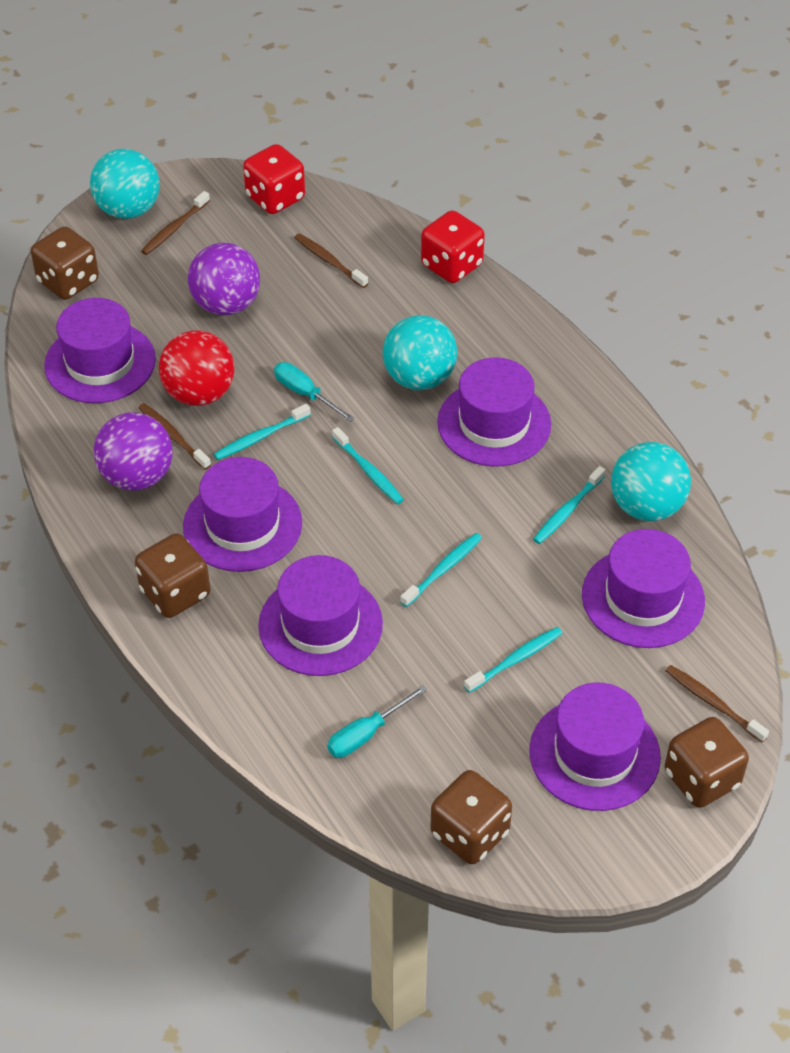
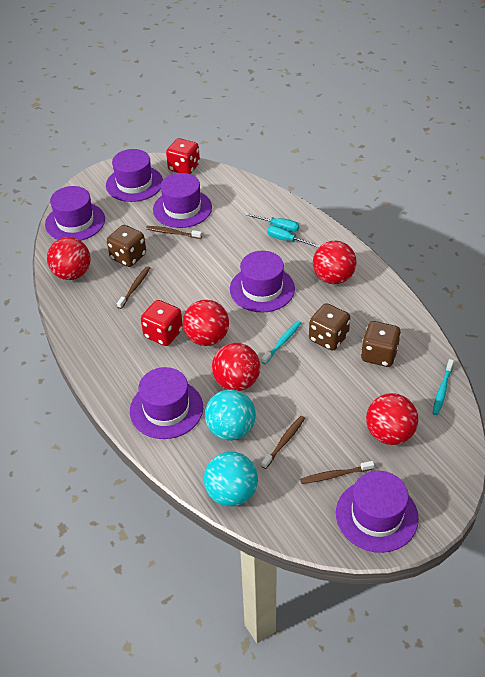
brown dice: [31,226,99,300] [135,533,210,618] [430,770,512,864] [665,717,749,808] = 4 -> [107,225,146,267] [309,303,350,351] [361,321,401,367] = 3
purple ball: [94,412,173,491] [188,243,260,315] = 2 -> none = 0
red ball: [159,330,234,406] = 1 -> [47,237,91,280] [183,300,229,346] [212,343,260,391] [313,241,357,284] [366,393,418,445] = 5
turquoise ball: [90,149,160,219] [383,315,457,390] [611,442,691,521] = 3 -> [204,452,258,506] [205,389,256,440] = 2
turquoise toothbrush: [214,404,311,460] [332,427,404,504] [400,533,482,607] [464,627,562,693] [533,466,606,544] = 5 -> [261,321,301,364] [433,359,454,415] = 2

